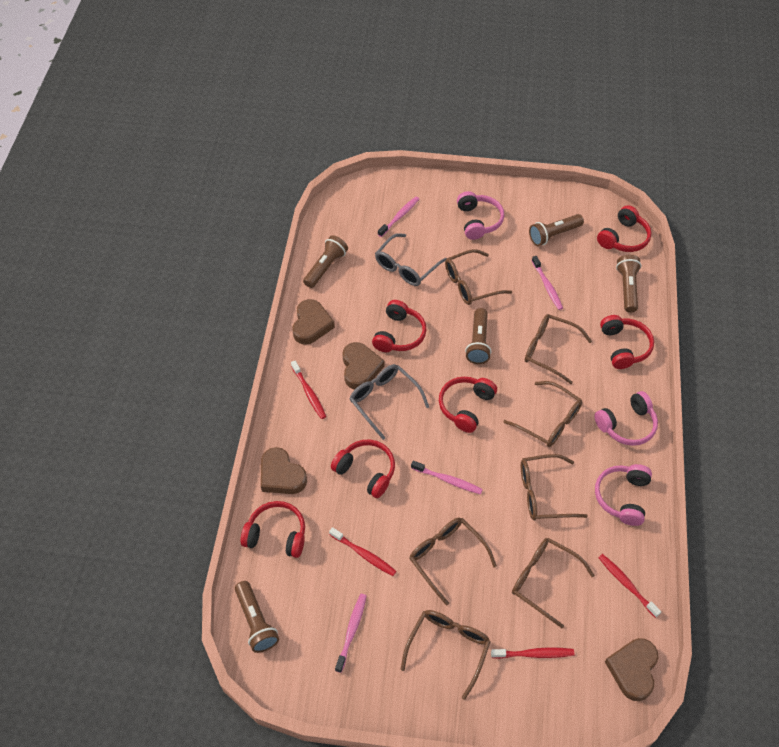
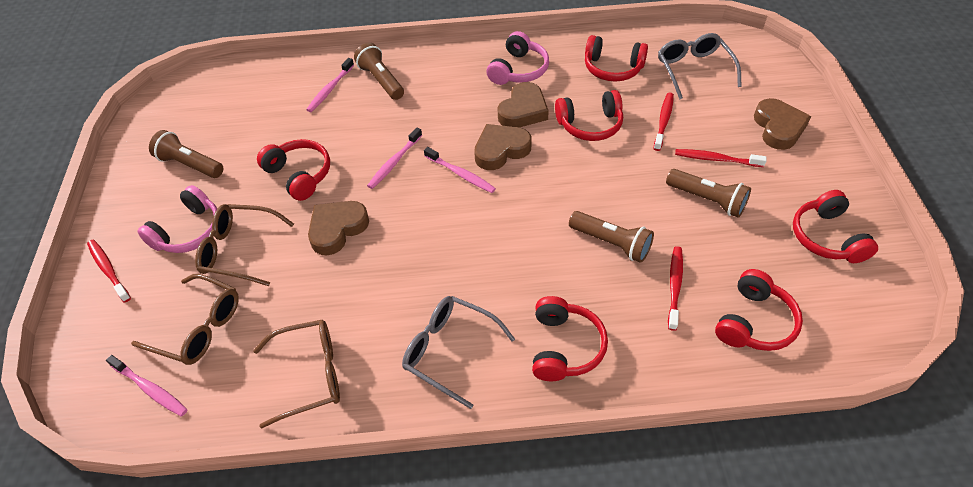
brown flashlight: [235,581,279,653] [303,235,348,288] [465,308,491,364] [529,214,584,246] [616,255,642,313] = 5 -> [149,130,223,178] [354,43,404,100] [569,211,654,263] [666,169,751,218] = 4
brown glasses: [400,610,491,700] [409,518,497,606] [445,249,512,305] [503,381,582,447] [512,538,595,628] [521,454,588,520] [525,314,592,384] = 7 -> [131,274,239,365] [195,204,294,286] [253,320,340,429] = 3
pink headphones: [457,191,504,240] [594,391,658,446] [595,464,652,526] = 3 -> [137,185,217,253] [486,31,549,85] = 2

